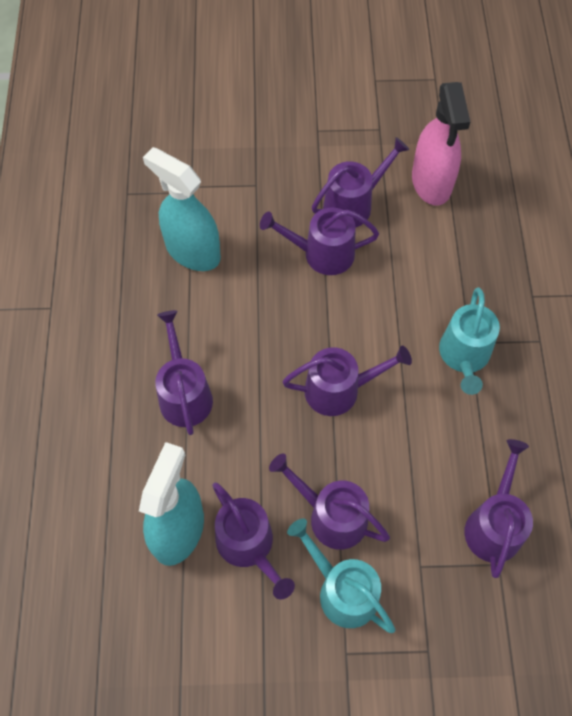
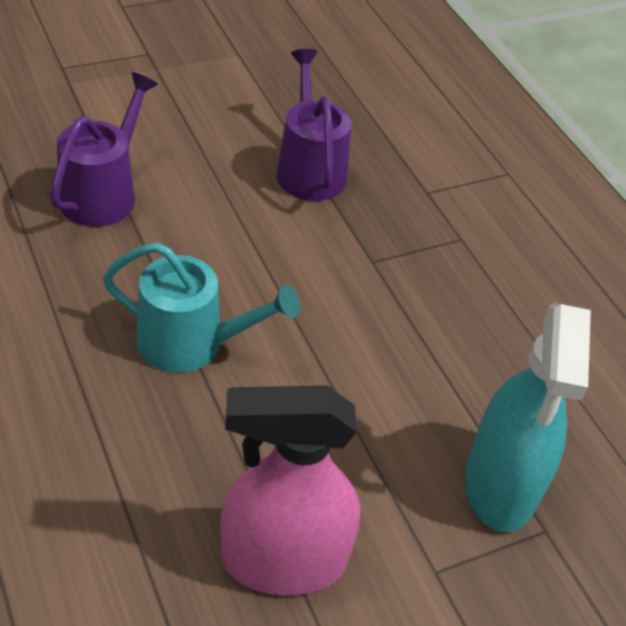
purple watering can: [155,310,213,435] [212,482,295,599] [260,208,379,275] [269,453,390,550] [282,345,412,416] [312,137,410,227] [464,439,533,578] = 7 -> [50,72,158,227] [276,49,352,201] = 2
turquoise spray bottle: [139,442,204,566] [143,147,221,271] = 2 -> [465,303,591,532] = 1
turquoise watering can: [287,518,395,633] [439,287,500,395] = 2 -> [103,243,300,373] = 1

